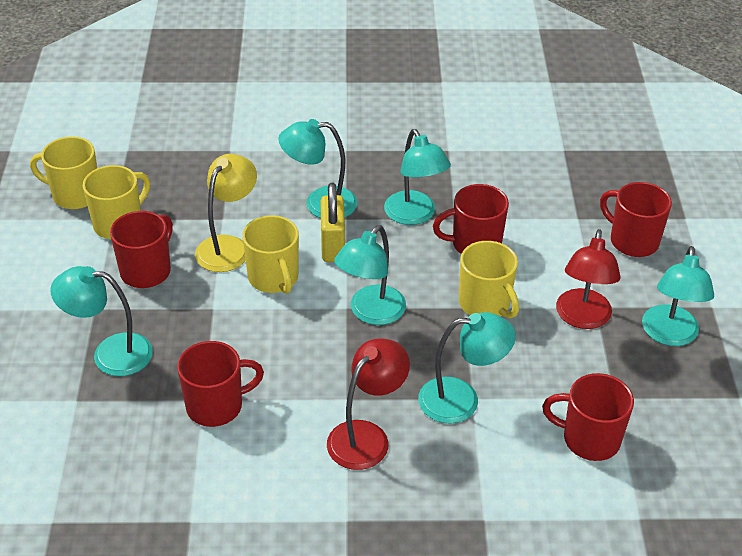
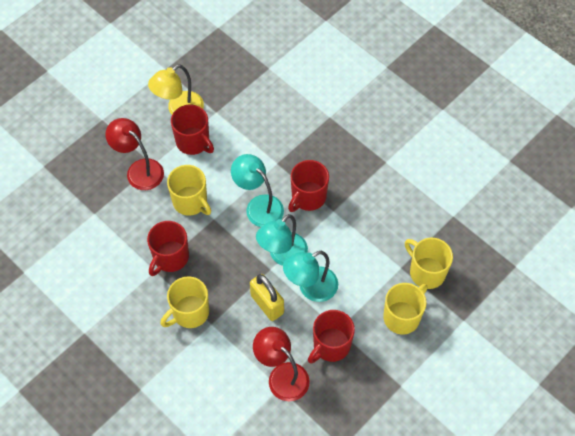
red mug: [110,211,173,288] [177,341,264,427] [433,184,509,254] [542,373,634,461] [600,182,672,257] = 5 -> [147,221,189,276] [171,105,214,155] [288,160,329,212] [308,310,355,364] = 4
turquoise lamp: [50,266,153,376] [278,119,358,218] [334,225,406,325] [384,129,451,225] [418,312,516,424] [642,246,714,346] = 6 -> [231,154,284,227] [256,214,308,266] [283,251,338,302] = 3

